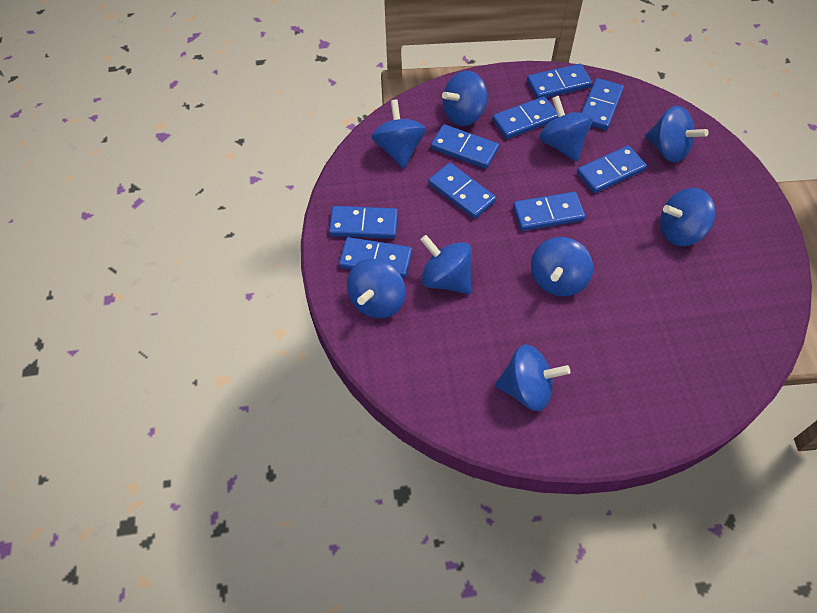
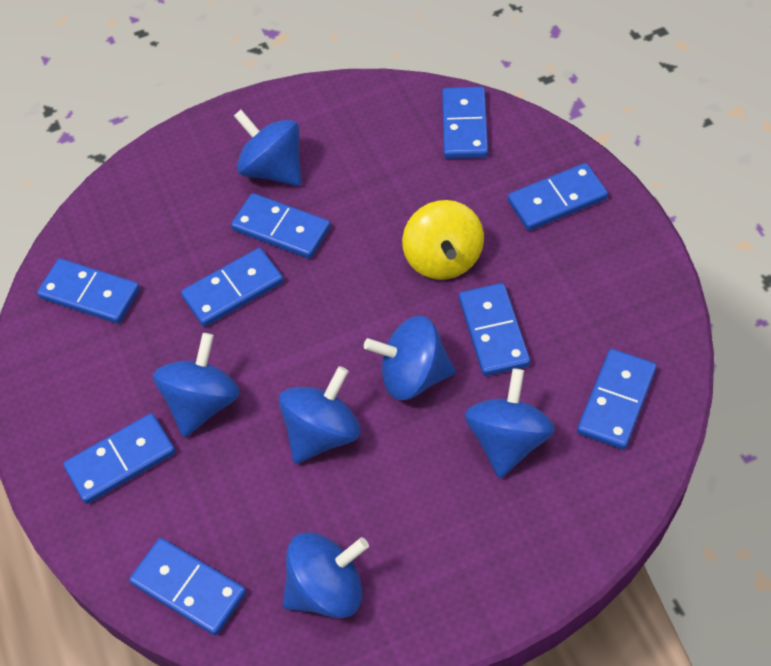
blue spinning top: [347,259,405,318] [371,99,426,169] [420,235,472,294] [442,71,487,126] [495,344,570,411] [531,237,593,297] [539,96,593,162] [645,106,709,163] [660,188,716,246] = 9 -> [153,333,240,438] [234,110,301,186] [279,366,361,464] [283,532,369,618] [364,316,455,400] [465,368,555,478] = 6
yellow spinning top: none = 0 -> [402,200,484,280] = 1

